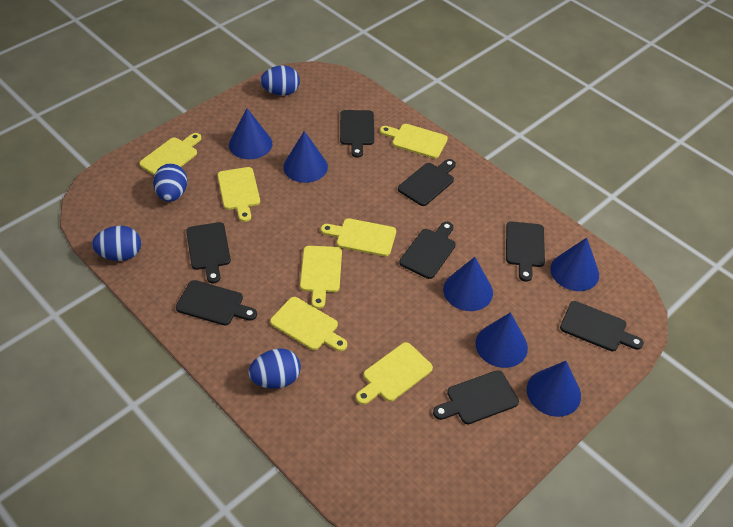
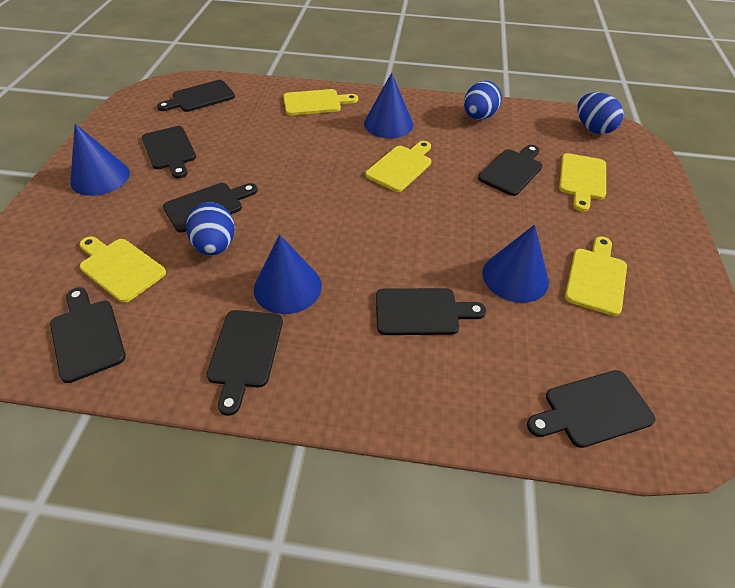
blue cone: [229,108,272,159] [283,131,328,183] [443,257,493,311] [475,312,528,368] [527,361,581,417] [550,237,599,291] = 6 -> [70,124,130,196] [254,234,322,314] [364,73,413,138] [482,225,549,303] = 4
blue egg: [92,226,141,261] [153,163,187,202] [248,349,301,389] [260,66,300,96] = 4 -> [186,202,235,255] [464,81,502,120] [577,92,623,134] = 3
yellow cutting board: [139,133,202,175] [218,167,260,222] [270,297,347,351] [300,246,342,309] [321,218,396,256] [356,342,433,405] [380,124,448,159] = 7 -> [80,236,166,303] [283,89,358,115] [365,141,431,192] [559,153,606,212] [565,236,627,316] = 5

